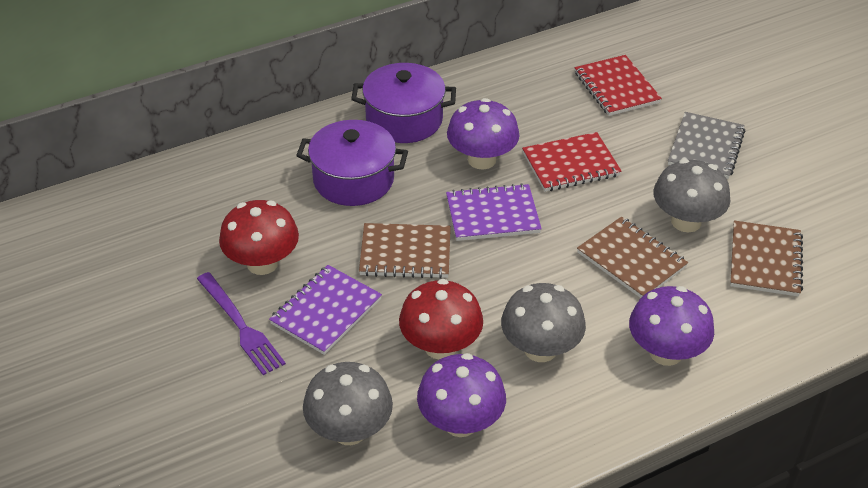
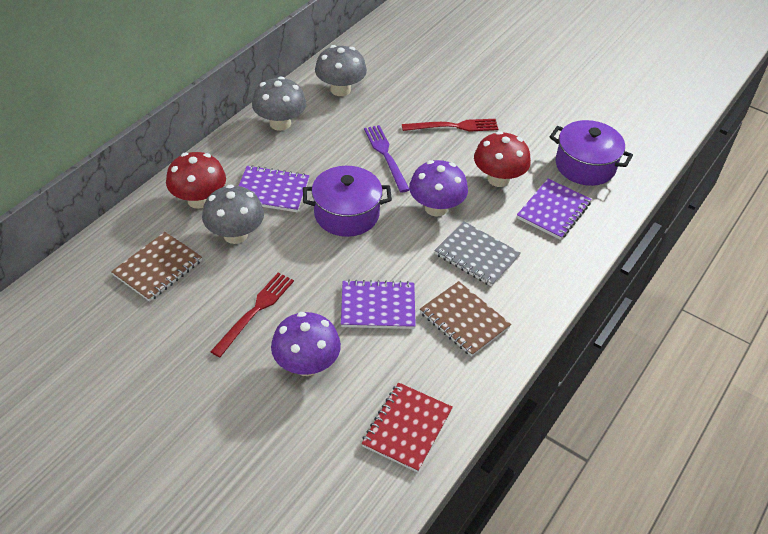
brown notebook: [359,223,451,279] [577,217,688,298] [730,221,803,297] = 3 -> [111,232,202,302] [420,281,511,357] = 2
purple mushroom: [417,353,506,437] [447,98,520,170] [629,286,714,366] = 3 -> [271,312,341,376] [409,160,468,217] = 2
purple notebook: [269,265,382,355] [446,183,542,241] = 2 -> [239,165,310,212] [341,280,416,329] [517,179,592,240] = 3
red fork: none = 0 -> [210,273,294,357] [402,119,498,132] = 2
red notebook: [522,132,622,192] [575,55,662,116] = 2 -> [361,382,453,473] = 1

